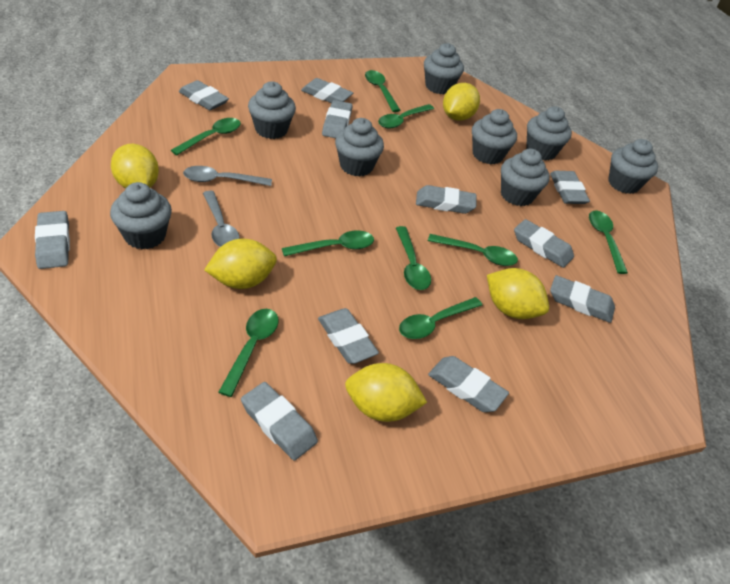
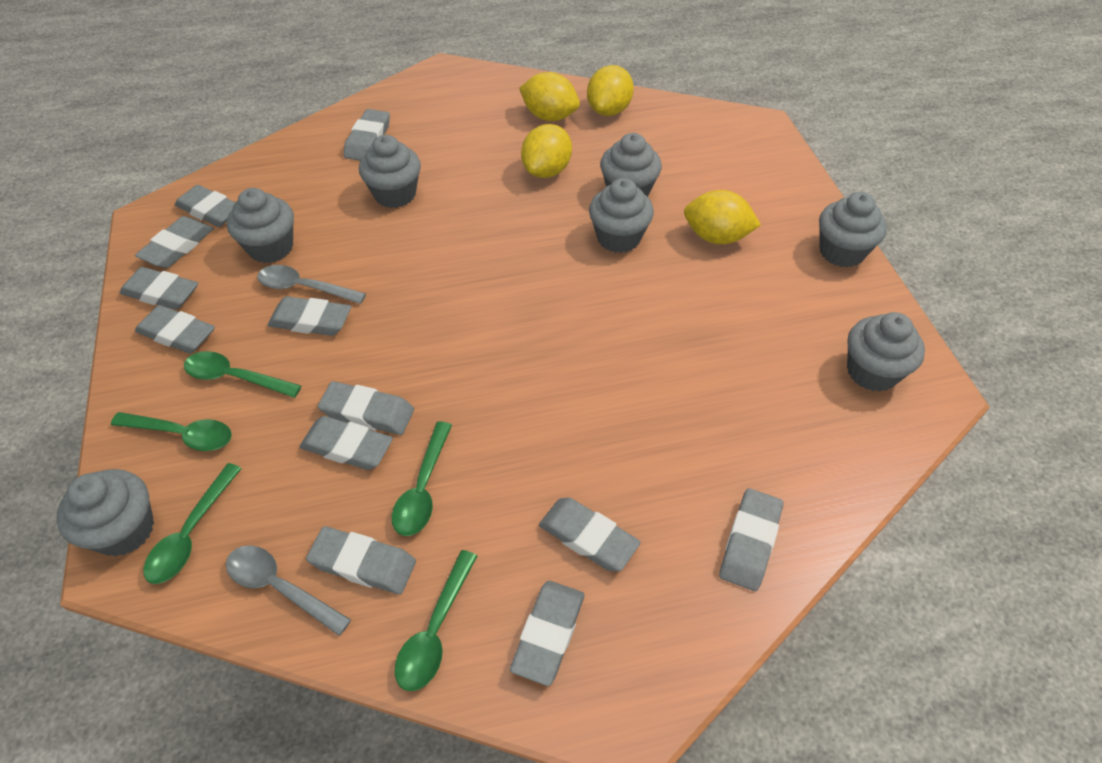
green spoon: [171,118,241,155] [219,309,279,397] [282,230,374,256] [365,70,401,112] [378,104,434,128] [396,226,431,290] [399,297,483,339] [428,234,518,266] [589,211,628,274] = 9 -> [111,412,232,451] [144,463,242,584] [184,351,301,398] [392,422,452,536] [394,550,477,691] = 5
grey cupcake: [110,182,172,249] [248,81,296,139] [335,118,384,177] [424,43,464,95] [472,109,517,164] [501,149,550,206] [526,106,572,161] [608,139,658,194] = 8 -> [56,469,154,557] [227,188,294,263] [359,135,421,208] [589,178,654,253] [600,133,662,197] [819,192,887,268] [847,312,925,392] = 7
grey eraser: [35,211,70,269] [179,80,229,110] [241,382,318,461] [301,78,353,103] [318,308,379,364] [322,100,353,138] [416,185,477,214] [428,356,509,412] [514,219,574,268] [550,171,590,204] [550,275,615,323] = 11 -> [120,267,198,310] [135,216,214,268] [135,305,215,354] [175,185,236,227] [268,296,351,336] [299,416,393,470] [306,526,416,594] [318,381,414,435] [344,109,390,161] [510,581,584,686] [539,497,641,571] [719,488,783,591] = 12
yellow lemon: [111,143,159,188] [204,239,277,289] [345,363,427,422] [443,83,480,121] [487,268,549,319] = 5 -> [519,72,580,121] [521,124,572,178] [587,65,634,116] [684,190,761,244] = 4

